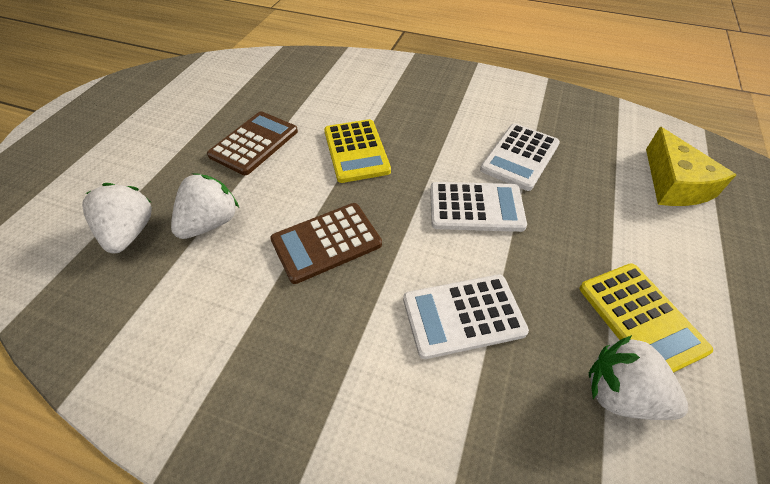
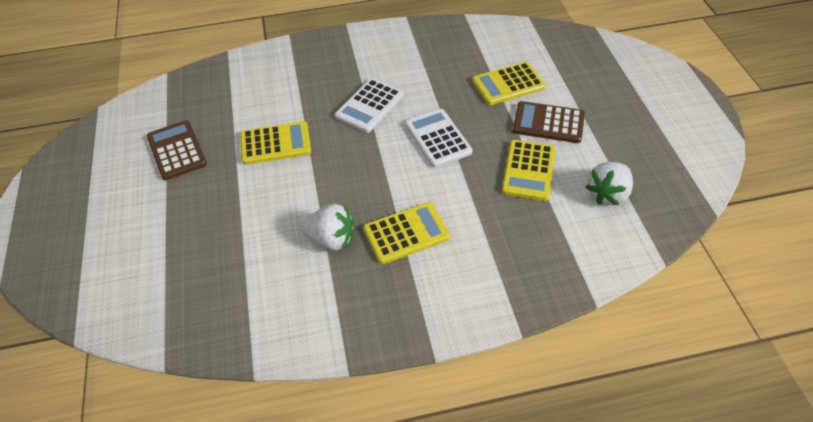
white calculator: [403,274,529,359] [430,182,527,232] [480,123,560,191] = 3 -> [335,78,404,133] [405,109,473,168] = 2
white strawberry: [82,183,152,253] [171,173,239,239] [589,335,688,420] = 3 -> [300,204,353,251] [586,162,633,206] = 2
yellow calculator: [324,119,391,183] [579,263,713,373] = 2 -> [240,121,311,165] [363,202,450,264] [472,62,546,105] [502,140,556,201] = 4
yellow cheese: [646,127,736,206] = 1 -> none = 0

